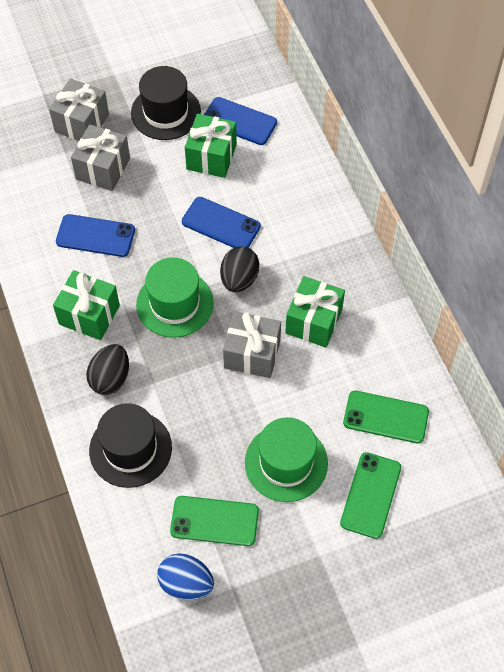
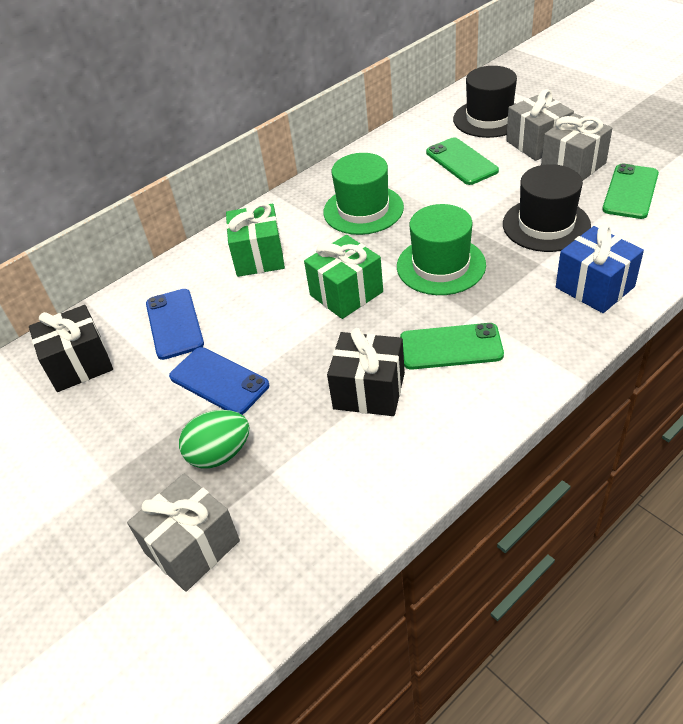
black egg: [86,344,129,395] [220,246,259,292] = 2 -> none = 0
black gift: none = 0 -> [29,305,113,392] [327,328,405,416] = 2
blue egg: [157,553,214,600] = 1 -> none = 0
blue gift: none = 0 -> [556,225,644,313] = 1
blue phone: [56,214,135,257] [182,197,261,248] [204,97,277,145] = 3 -> [146,289,204,360] [169,347,269,415] = 2
green egg: none = 0 -> [179,410,249,468] = 1
green gift: [53,270,120,340] [185,114,237,178] [285,276,345,348] = 3 -> [226,202,285,277] [304,235,383,319] = 2

